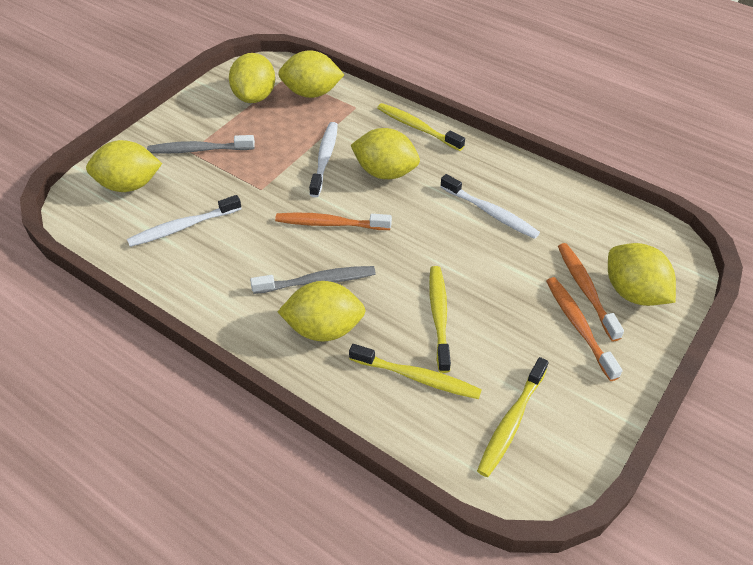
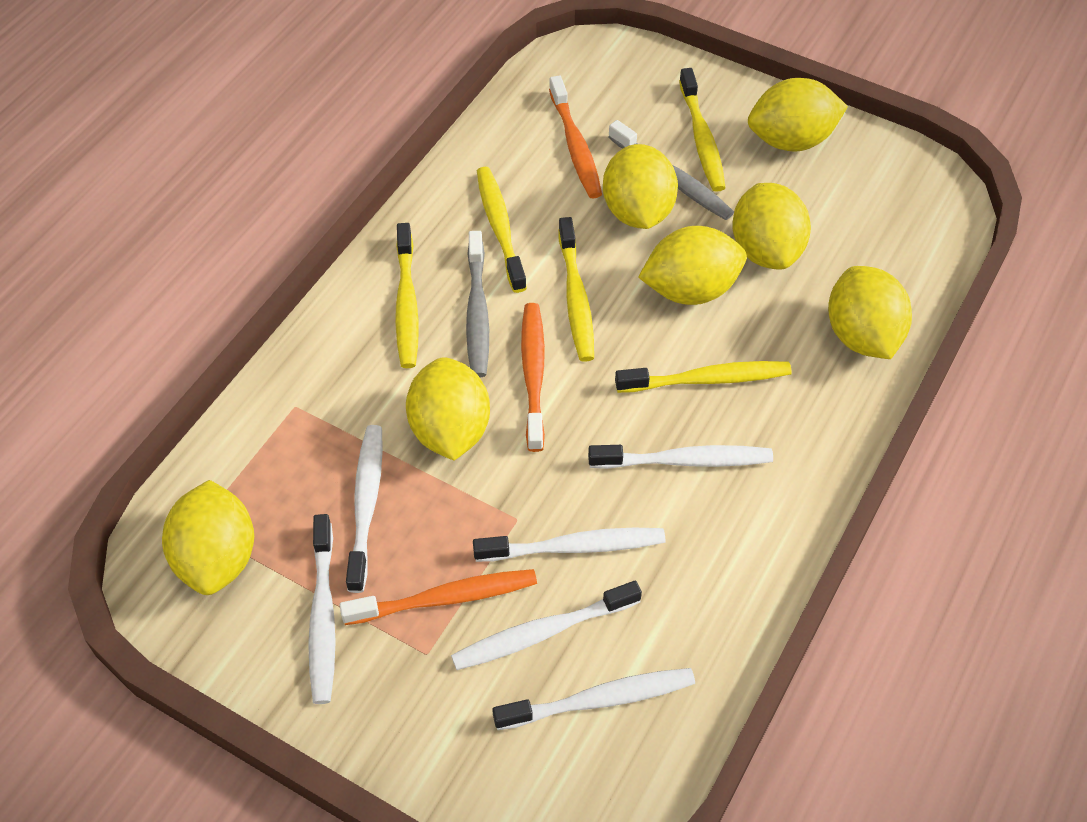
white toothbrush: [127,195,242,247] [309,122,338,197] [440,174,540,239] = 3 -> [308,514,336,704] [346,425,383,593] [451,581,642,670] [473,528,665,562] [492,668,695,730] [588,445,773,469] = 6
yellow lemon: [86,140,162,192] [229,53,275,103] [278,50,344,98] [278,281,366,342] [351,128,420,179] [608,243,676,306] = 6 -> [162,480,254,595] [406,357,490,460] [603,144,678,229] [638,226,747,305] [732,183,811,269] [748,78,848,151] [828,266,912,359] = 7
yellow toothbrush: [349,344,482,399] [377,103,465,151] [429,266,451,373] [477,357,549,477] = 4 -> [395,223,419,368] [477,167,527,293] [558,217,594,362] [615,361,792,393] [679,68,726,192] = 5

